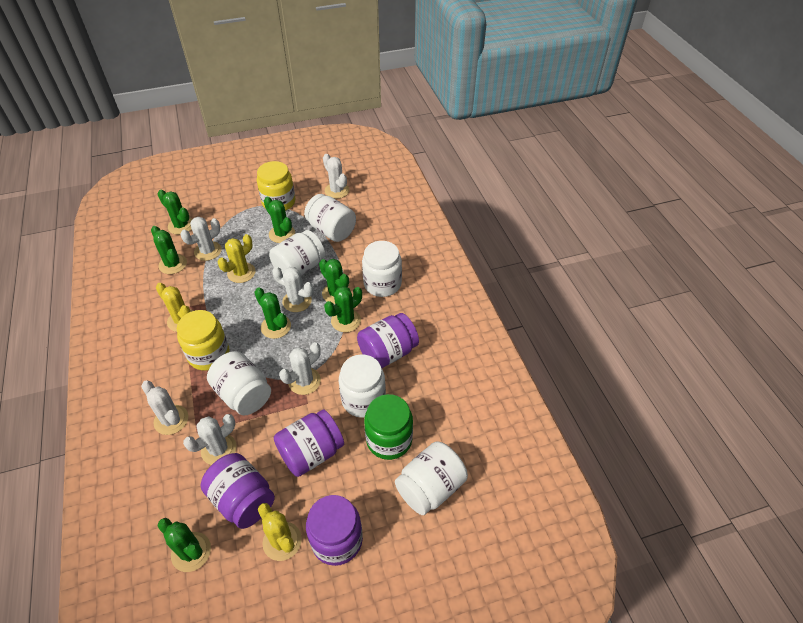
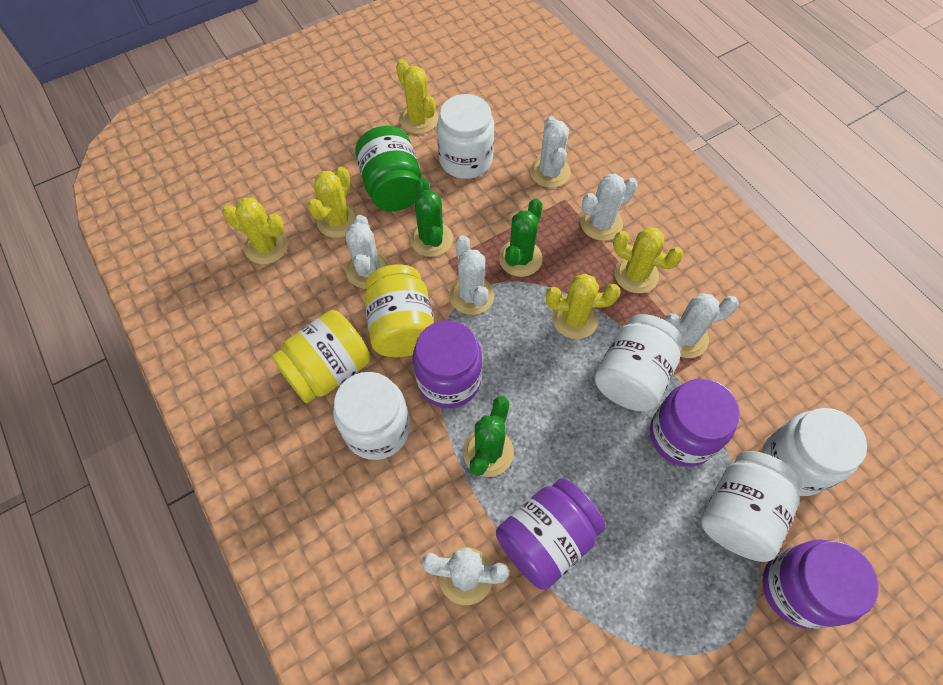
green cactus: [151,226,187,274] [158,190,193,235] [158,518,211,572] [254,288,291,339] [264,197,295,243] [319,259,351,304] [324,286,362,332] = 7 -> [410,177,453,257] [463,396,514,477] [499,199,543,277] = 3
white jar: [207,351,271,415] [269,230,325,276] [304,194,356,242] [339,354,386,418] [362,241,402,297] [395,441,468,515] = 6 -> [333,372,410,460] [437,94,494,179] [594,314,683,411] [701,451,802,562] [762,408,867,496] = 5
yellow cactus: [156,283,193,332] [218,234,256,283] [258,503,302,561] = 3 -> [223,198,288,264] [308,166,359,238] [396,59,438,134] [546,274,620,339] [613,227,684,294] = 5

